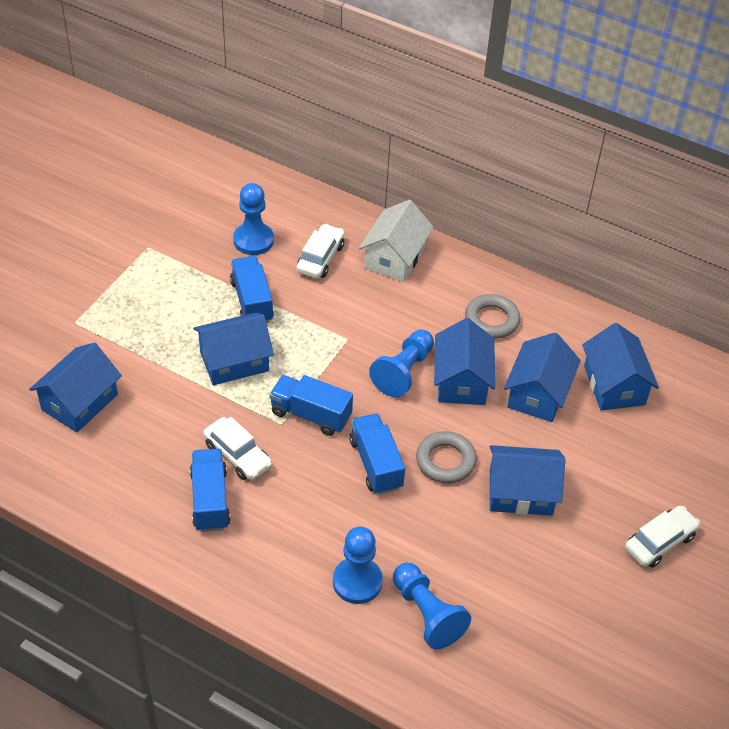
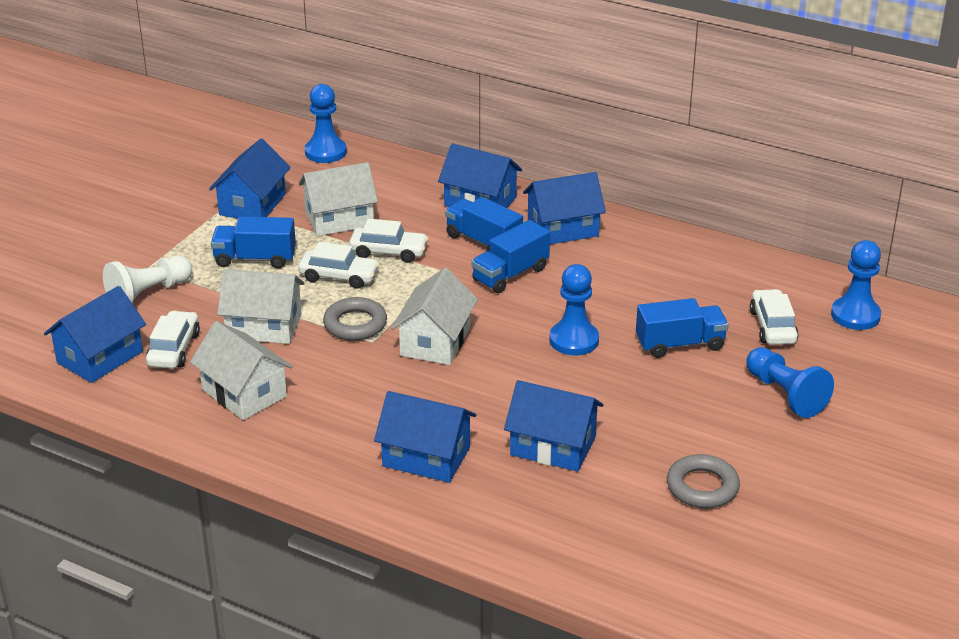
white car: [203,417,272,480] [296,224,345,279] [625,506,700,568] = 3 -> [146,310,200,369] [298,242,380,289] [349,219,429,263] [750,289,799,345] = 4
white house: [359,200,434,282] = 1 -> [190,321,293,420] [217,269,305,344] [299,162,378,236] [391,268,478,365] = 4
white pawn: none = 0 -> [103,256,192,302] = 1

